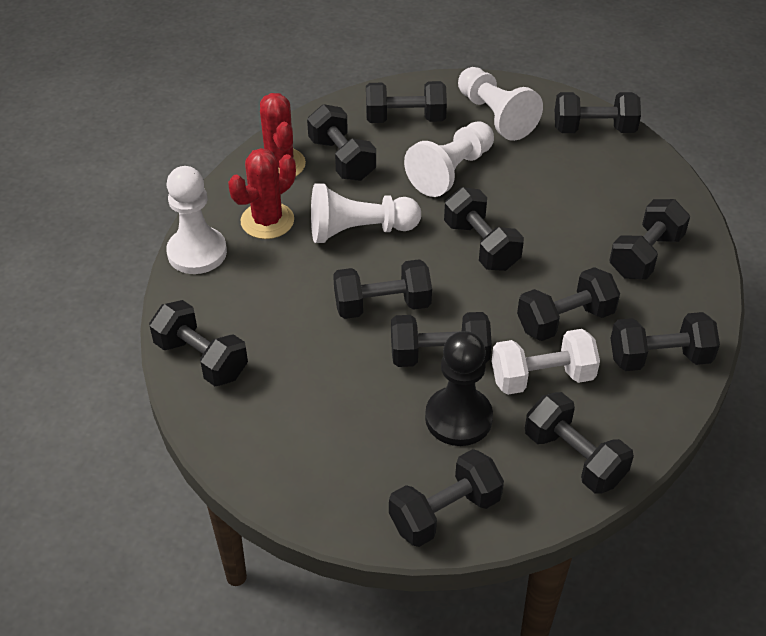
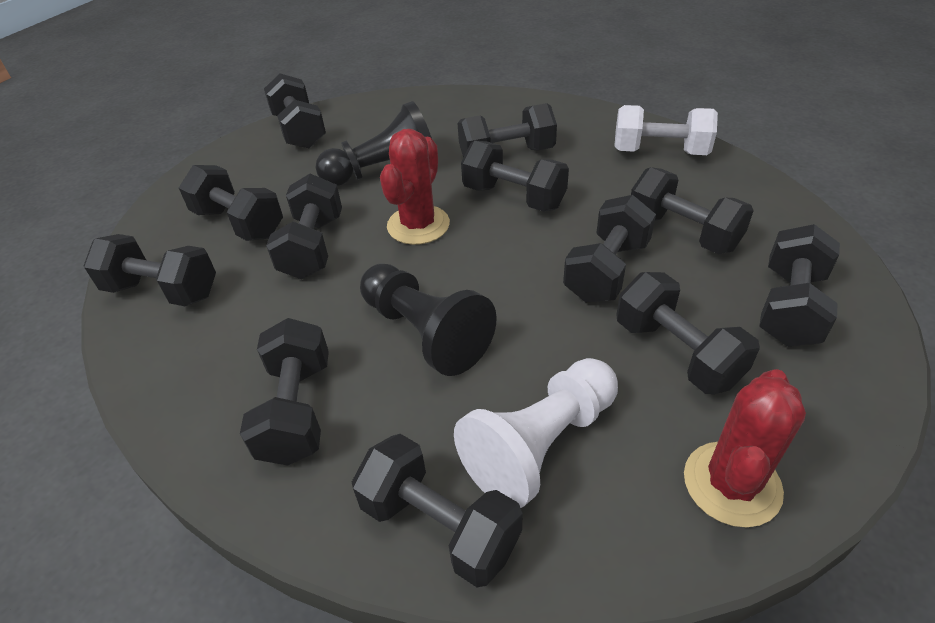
black pawn: [425,331,493,446] = 1 -> [315,101,432,186] [360,263,497,376] = 2
white pawn: [166,166,227,274] [311,184,421,243] [404,121,494,197] [458,67,543,141] = 4 -> [454,358,618,508] = 1

